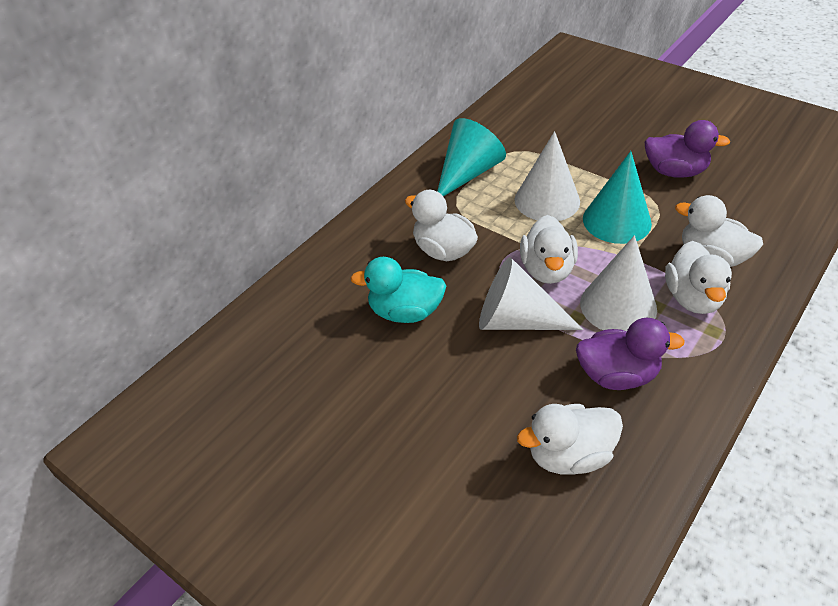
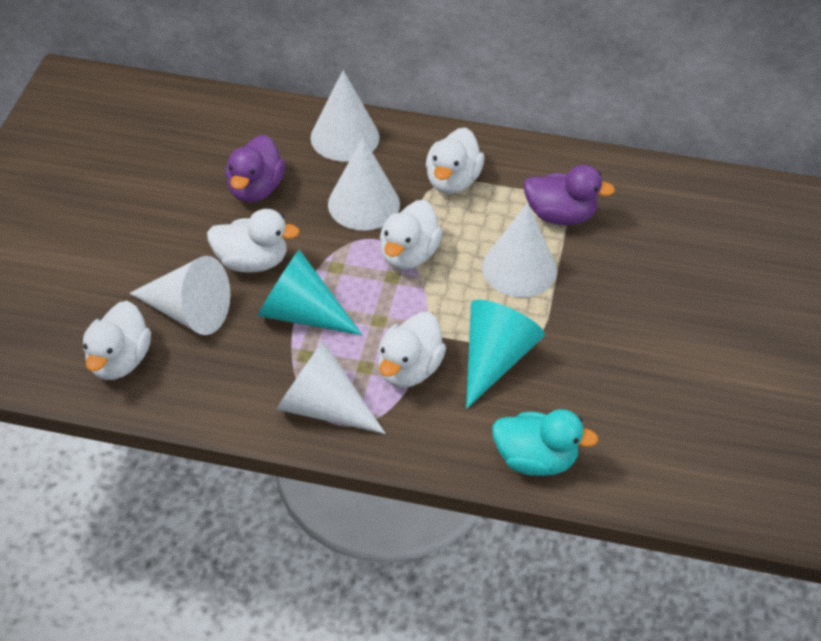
white cone: [479,257,584,330] [514,131,580,221] [580,235,657,332] = 3 -> [129,256,230,335] [276,341,386,434] [311,70,380,162] [328,137,400,231] [482,203,557,297] = 5

